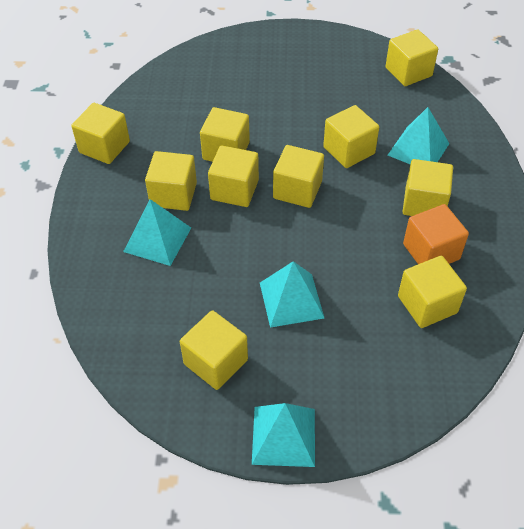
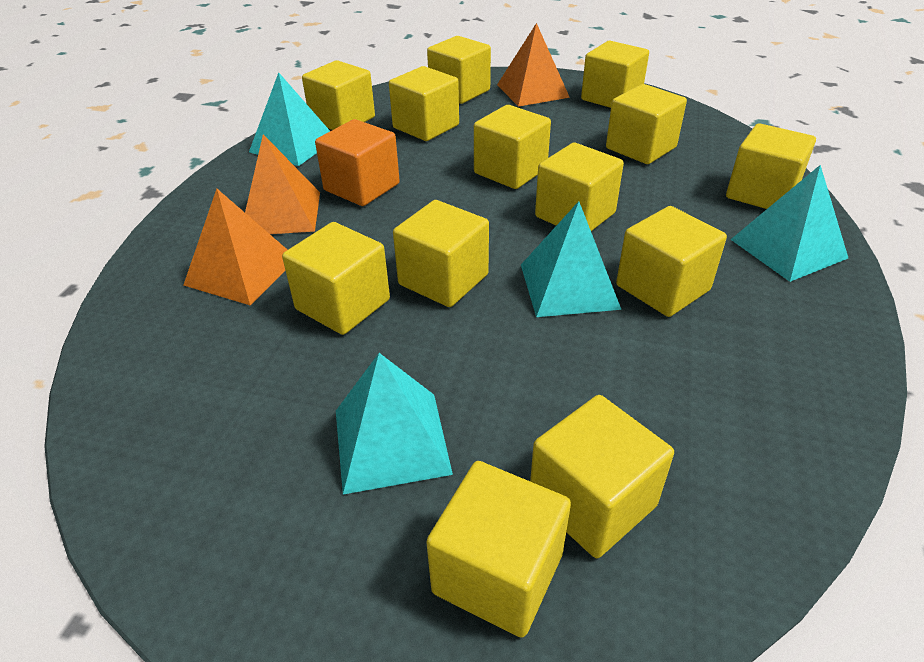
orange pyramid: none = 0 -> [184,189,287,305] [245,134,320,234] [497,23,570,107] = 3
yellow cube: [71,103,130,164] [145,151,197,211] [180,310,248,390] [200,107,250,162] [208,145,259,207] [273,145,324,208] [323,105,379,168] [385,30,438,86] [398,256,467,328] [403,159,453,216] = 10 -> [282,222,390,335] [302,60,375,130] [389,66,459,141] [393,200,489,307] [426,461,571,638] [427,36,491,104] [474,105,551,189] [530,395,674,558] [535,143,624,231] [581,41,649,108] [606,84,687,164] [616,206,727,317] [726,123,816,209] = 13

